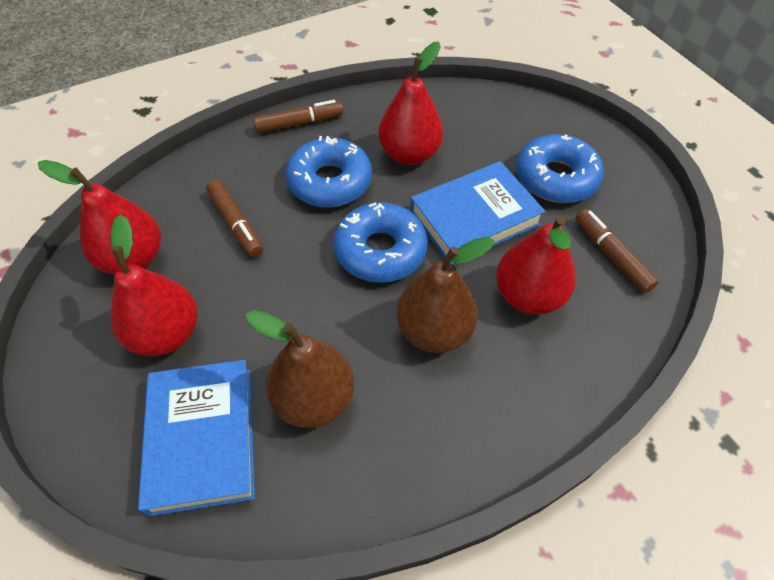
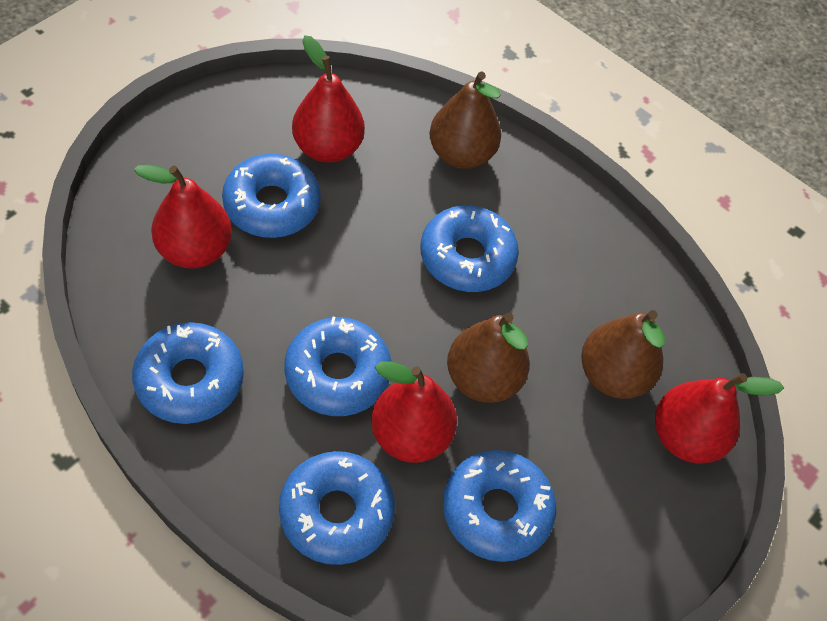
blue book: [138,360,255,517] [410,161,546,265] = 2 -> none = 0
blue donut: [286,136,372,208] [334,202,428,283] [516,134,604,203] = 3 -> [132,322,244,424] [222,154,321,238] [279,451,395,565] [284,317,391,416] [420,205,519,292] [443,450,556,562] = 6
brown marker: [206,180,263,257] [253,100,343,133] [576,209,659,293] = 3 -> none = 0
brown pear: [246,310,354,428] [396,237,494,353] = 2 -> [430,72,501,169] [447,313,530,403] [581,310,665,399] = 3

